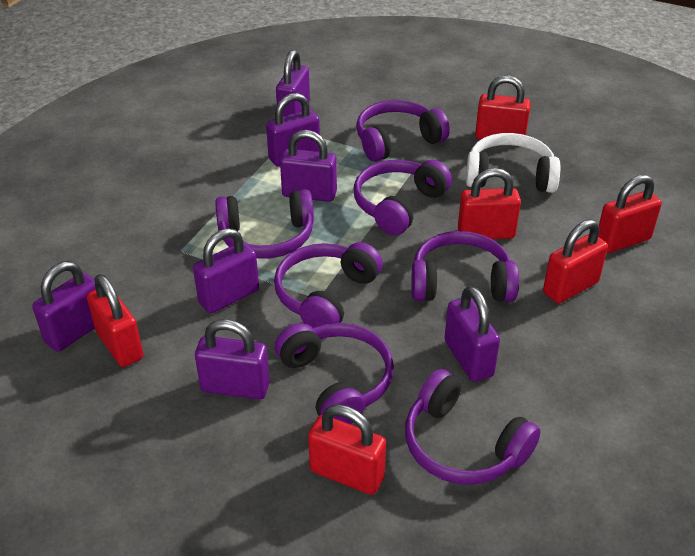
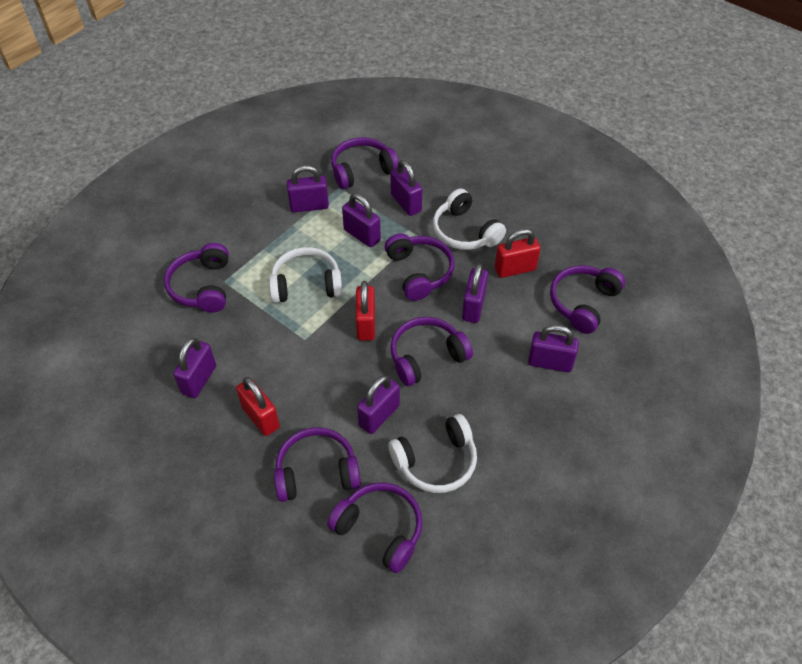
red padlock: [87,274,144,367] [308,404,386,495] [458,168,521,239] [475,75,531,140] [543,219,608,303] [598,175,662,253] = 6 -> [236,377,280,436] [356,281,375,341] [495,229,541,278] = 3
white headphones: [466,133,560,193] = 1 -> [269,247,343,303] [388,414,477,493] [433,189,506,250] = 3

